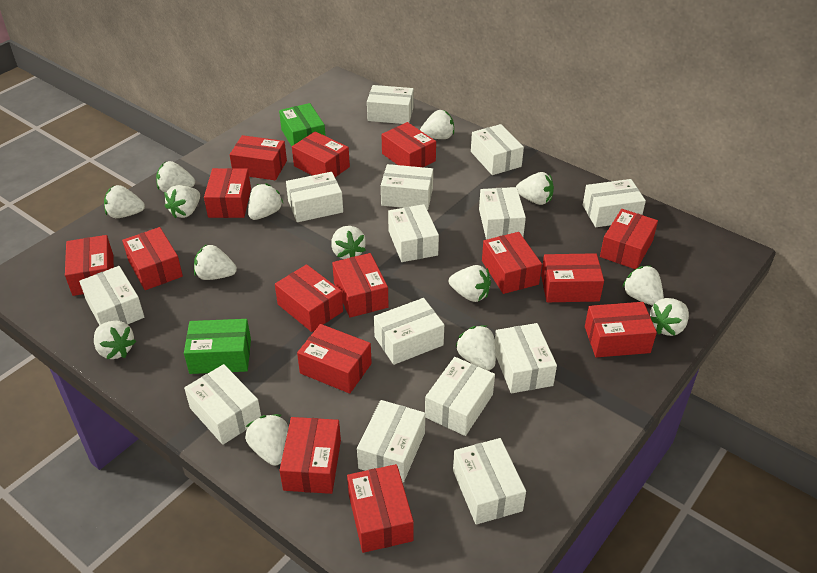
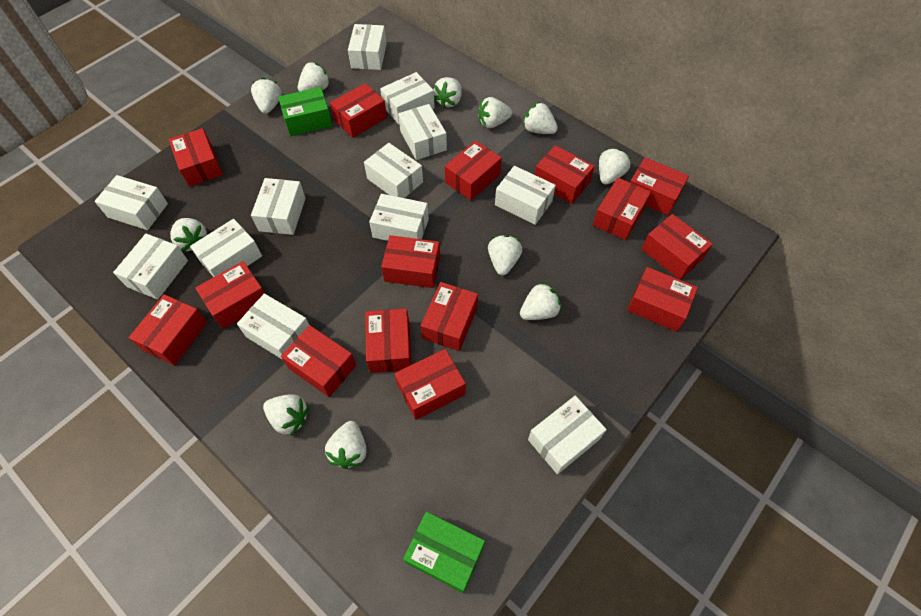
white box: [79,266,144,325] [184,364,261,445] [286,172,343,222] [357,400,425,482] [367,85,414,124] [374,298,444,365] [381,164,433,210] [388,204,439,262] [425,357,495,436] [453,438,526,525] [471,124,524,175] [479,187,526,240] [495,323,557,393] [583,179,646,227] = 14 -> [94,175,168,230] [113,234,188,300] [190,219,262,277] [237,293,309,360] [251,178,306,235] [348,24,386,70] [364,143,423,198] [369,194,429,241] [380,72,435,125] [398,104,447,160] [495,166,556,225] [528,396,607,474] = 12
white strawberry: [94,321,136,359] [104,185,145,218] [156,161,195,193] [164,185,200,218] [194,244,237,280] [245,414,289,466] [248,183,283,220] [331,226,366,259] [420,110,454,139] [449,265,491,302] [455,325,496,370] [516,172,554,205] [622,266,664,306] [650,298,689,336] = 14 -> [170,218,207,252] [251,78,282,114] [263,394,309,435] [298,62,330,92] [325,421,367,469] [434,77,461,108] [478,97,512,128] [488,235,522,275] [520,282,561,320] [523,102,558,134] [599,148,631,185] = 11

